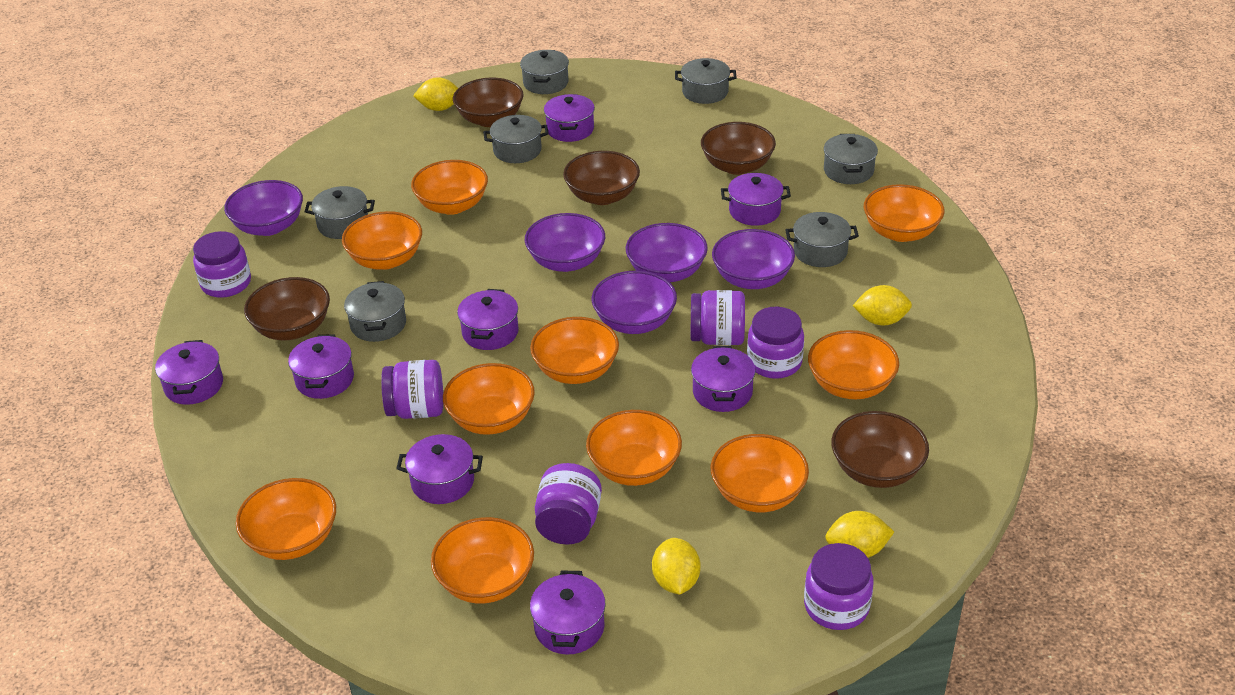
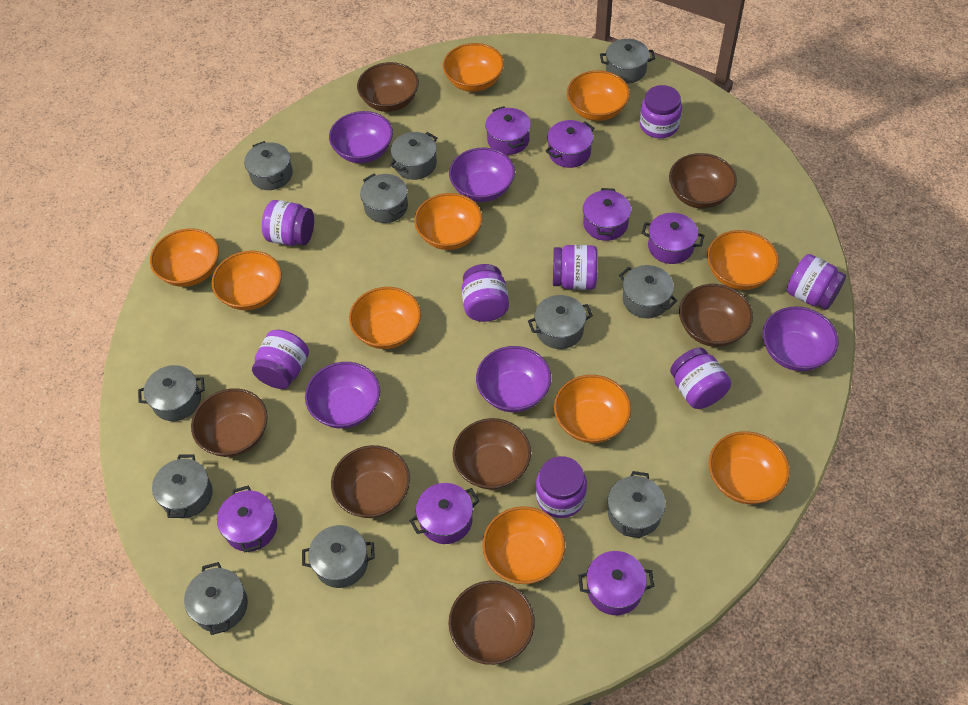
brown bowl: [244,277,330,340] [453,78,524,127] [563,151,640,205] [701,122,776,175] [831,411,929,488] = 5 -> [191,388,268,457] [331,445,410,518] [357,62,419,112] [449,581,535,665] [452,418,531,490] [669,153,737,209] [679,284,753,347] = 7
grey pot: [305,186,375,239] [344,281,406,342] [483,115,549,163] [520,50,569,94] [675,58,737,104] [785,212,859,267] [824,134,878,184] = 7 -> [138,365,205,421] [152,455,213,518] [184,562,248,635] [244,141,293,190] [302,525,375,588] [360,174,408,223] [390,132,437,180] [528,295,593,349] [600,39,655,83] [608,471,666,538] [619,265,677,318] = 11
purple jar: [193,231,251,298] [381,360,443,419] [535,463,602,545] [691,290,745,345] [747,307,804,379] [804,543,873,630] = 6 -> [252,330,309,389] [262,200,314,246] [462,264,509,322] [536,456,587,518] [553,245,598,290] [640,85,682,138] [670,347,731,409] [787,254,846,310] = 8
purple pot: [155,340,223,405] [288,334,354,399] [396,434,483,504] [457,289,519,350] [530,570,606,654] [544,94,595,142] [691,346,756,412] [721,173,791,226] = 8 -> [217,485,277,553] [410,483,479,544] [485,106,531,155] [546,120,594,168] [578,551,654,615] [583,188,631,241] [642,213,705,264] = 7
yellow lemon: [413,77,458,111] [652,538,701,595] [825,511,894,558] [853,285,912,325] = 4 -> none = 0

